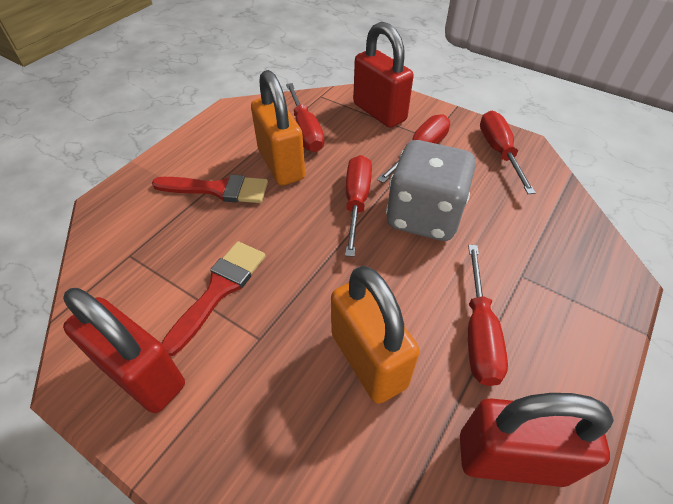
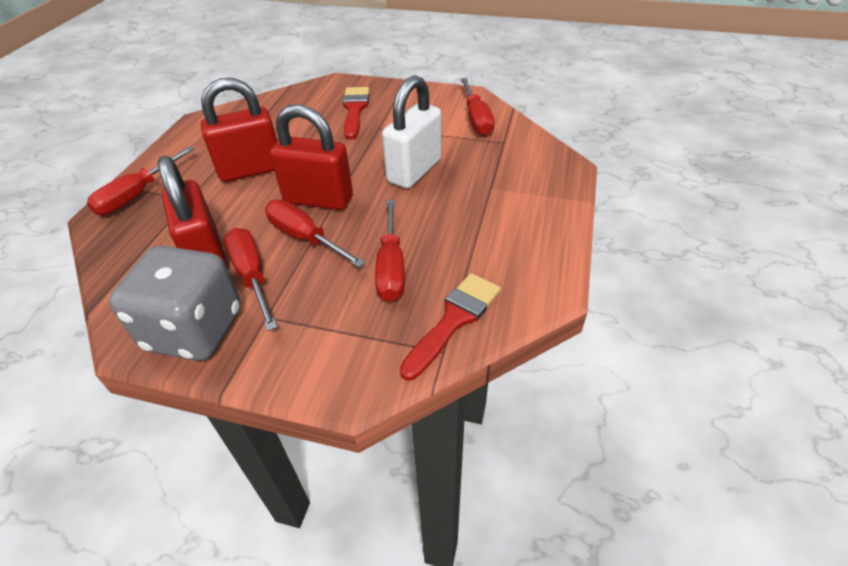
orange padlock: [251,70,305,186] [331,266,420,404] = 2 -> none = 0
white padlock: none = 0 -> [382,75,442,189] = 1

